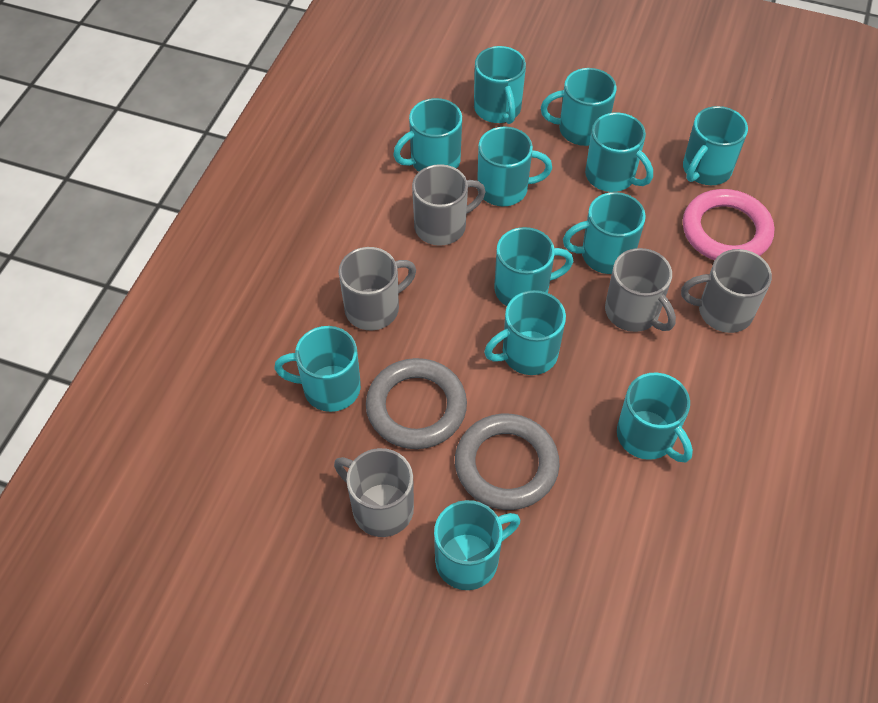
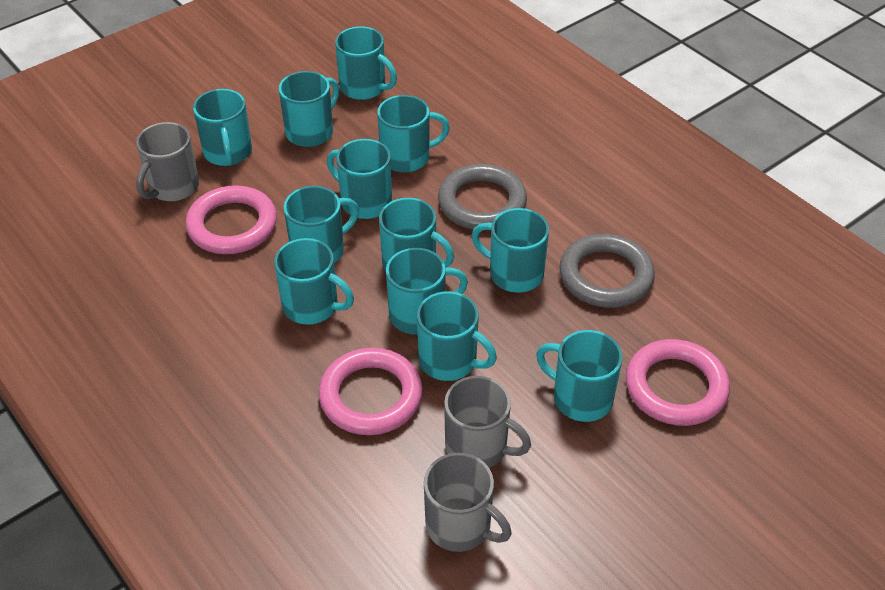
grey mug: [334,448,414,537] [339,247,416,330] [412,164,486,246] [605,248,676,332] [681,249,772,333] = 5 -> [136,122,199,201] [424,453,512,552] [444,376,531,468] = 3
pink ring: [683,189,774,260] = 1 -> [185,186,277,254] [319,348,423,435] [626,339,730,426] = 3

